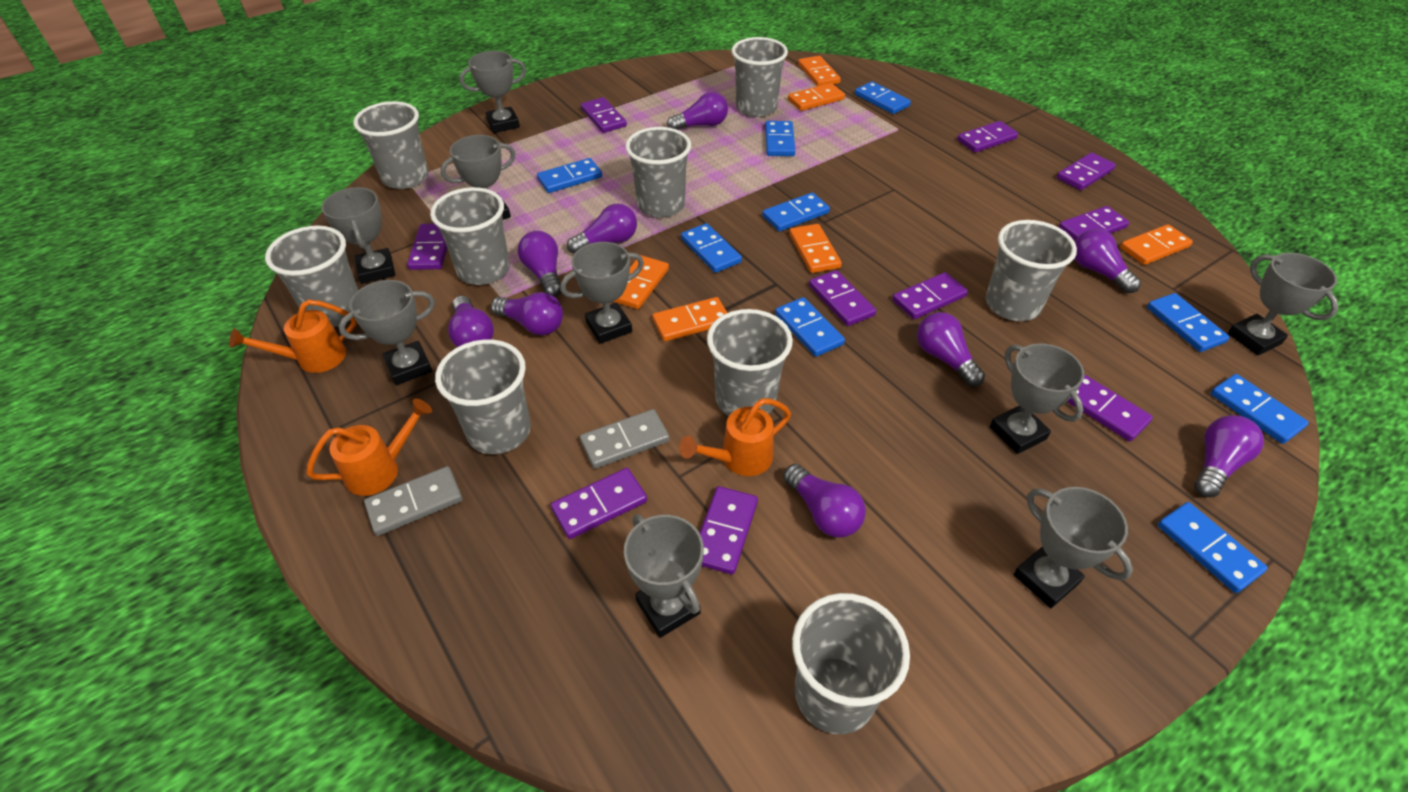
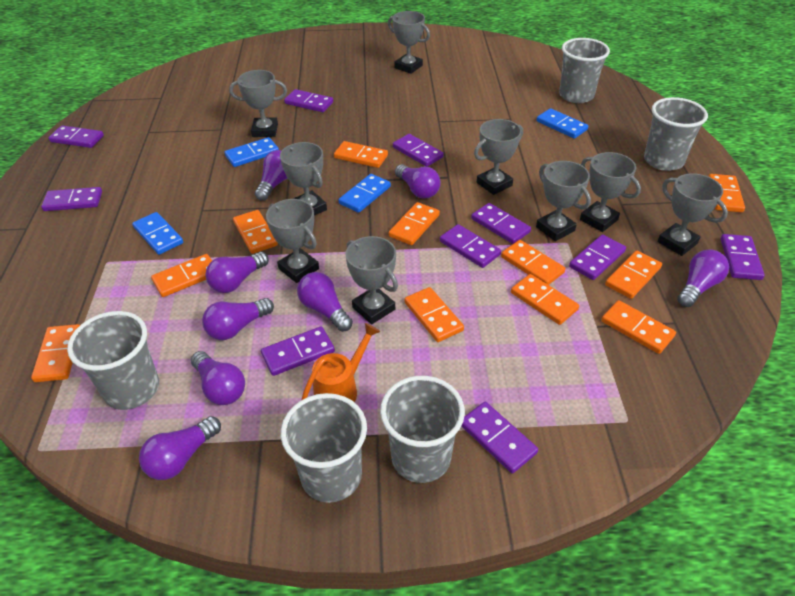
blue domino: [537,158,602,193] [681,223,742,273] [762,192,830,231] [765,121,795,156] [775,297,845,357] [855,81,911,114] [1147,293,1230,352] [1158,502,1268,593] [1211,374,1309,444] = 9 -> [132,212,183,255] [224,137,279,167] [339,174,391,213] [537,108,588,138] = 4
grey cup: [265,225,359,327] [353,101,429,189] [430,187,510,285] [435,339,531,454] [625,127,691,217] [707,309,793,416] [731,37,788,117] [792,593,910,734] [986,220,1077,321] = 9 -> [67,311,159,410] [281,393,367,503] [380,376,465,483] [559,38,610,103] [644,97,708,171] = 5
grey domino: [364,466,462,536] [580,409,670,469] = 2 -> none = 0
orange domino: [613,255,669,309] [652,297,727,341] [788,83,845,111] [789,224,842,273] [798,56,841,86] [1120,224,1193,265] = 6 -> [31,324,80,382] [151,254,212,297] [233,210,278,254] [334,141,388,168] [389,202,440,245] [404,287,464,342] [501,240,565,285] [511,274,579,325] [601,300,676,354] [605,251,662,299] [708,174,745,212] = 11
orange watering can: [229,299,357,373] [306,398,432,496] [679,398,791,476] = 3 -> [301,323,380,402] = 1
purple light bulb: [448,296,494,347] [491,292,563,335] [518,231,562,297] [567,204,637,254] [667,92,728,130] [783,464,866,537] [917,312,985,386] [1075,229,1141,293] [1194,415,1264,497] = 9 -> [139,416,221,480] [191,351,245,405] [202,298,274,340] [205,251,269,293] [255,150,288,201] [297,272,353,332] [395,164,440,198] [678,249,729,307] = 8

